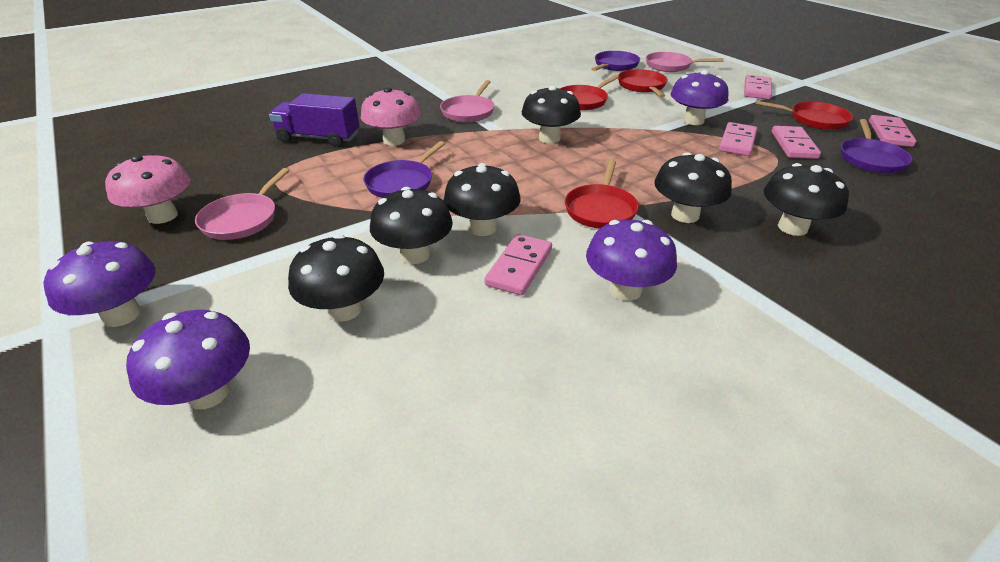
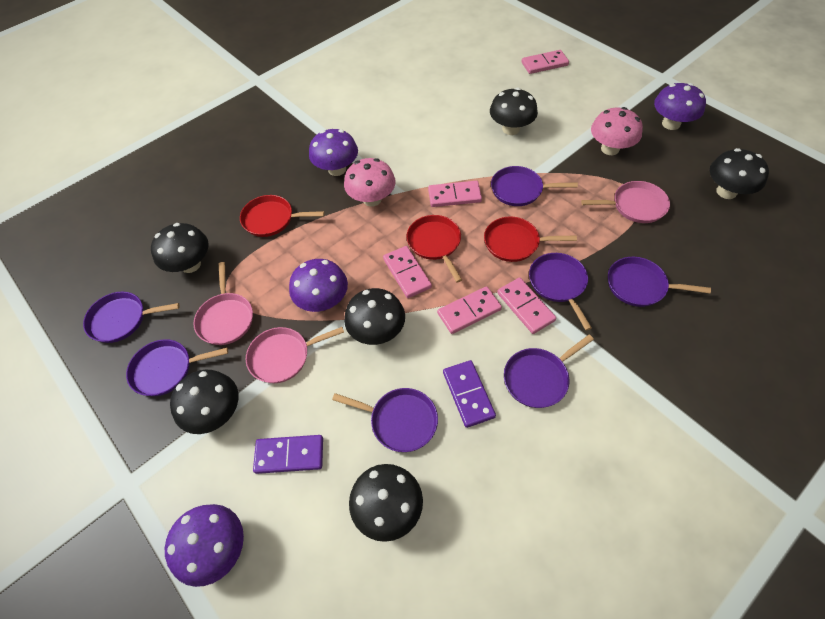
purple domino: none = 0 -> [253,435,323,474] [443,360,496,428] = 2
purple pan: [363,141,445,198] [591,51,640,71] [841,119,913,173] = 3 -> [83,292,180,343] [126,339,228,396] [332,388,438,452] [491,166,578,206] [504,335,594,408] [529,253,592,330] [608,257,711,307] = 7
purple truck: [269,93,360,147] = 1 -> none = 0
red pan: [560,75,619,110] [565,160,639,228] [618,69,668,98] [755,101,853,130] = 4 -> [240,195,324,237] [407,215,462,283] [484,217,577,262] = 3

